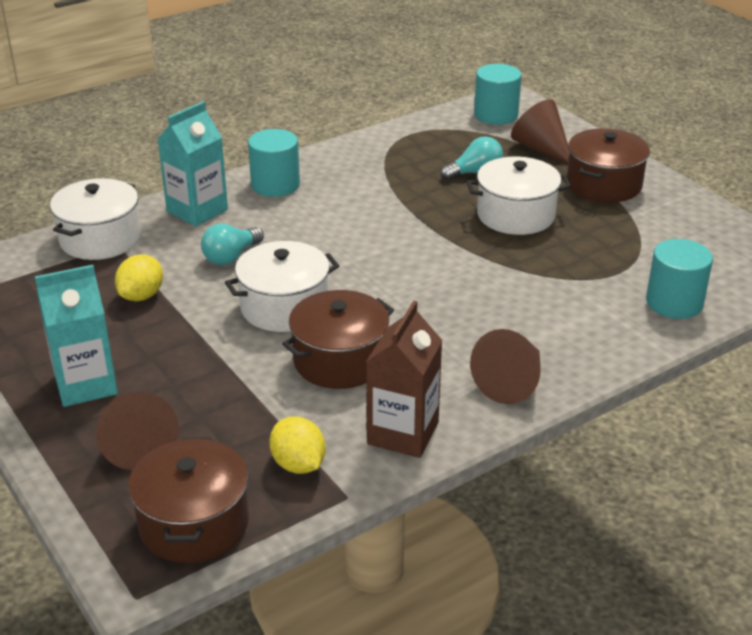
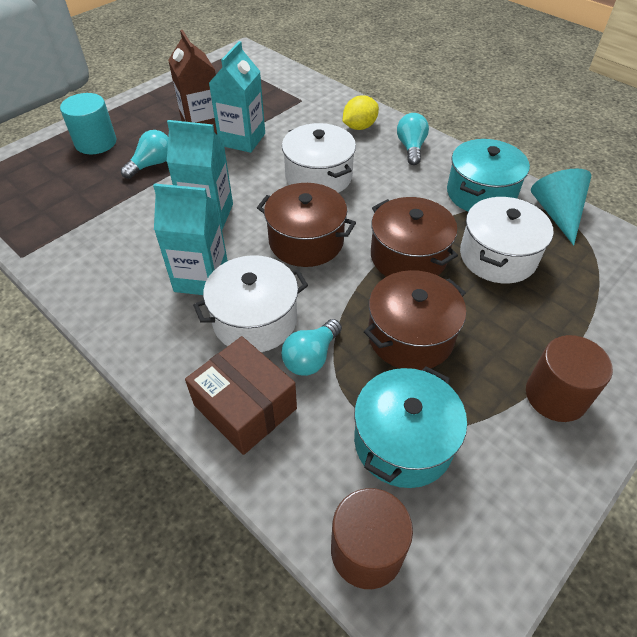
brown box: none = 0 -> [185,336,297,455] = 1
brown cone: [96,392,179,470] [470,329,541,404] [511,99,569,164] = 3 -> none = 0
brown cylinder: none = 0 -> [331,488,413,589] [526,335,613,422] = 2
turquoise carton: [35,265,118,407] [157,101,228,227] = 2 -> [153,183,228,295] [167,120,233,230] [209,41,265,153] = 3
turquoise cone: none = 0 -> [531,169,591,246] = 1
turquoise cylinder: [248,129,300,197] [474,64,522,125] [646,239,713,319] = 3 -> [60,93,117,154] = 1
turquoise light bulb: [201,224,264,265] [440,136,503,180] = 2 -> [121,130,168,179] [281,319,342,376] [397,113,429,165] = 3
turquoise pot: none = 0 -> [354,366,467,488] [447,139,530,211] = 2
yellow lemon: [115,254,163,301] [269,416,326,474] = 2 -> [343,96,379,130] = 1

